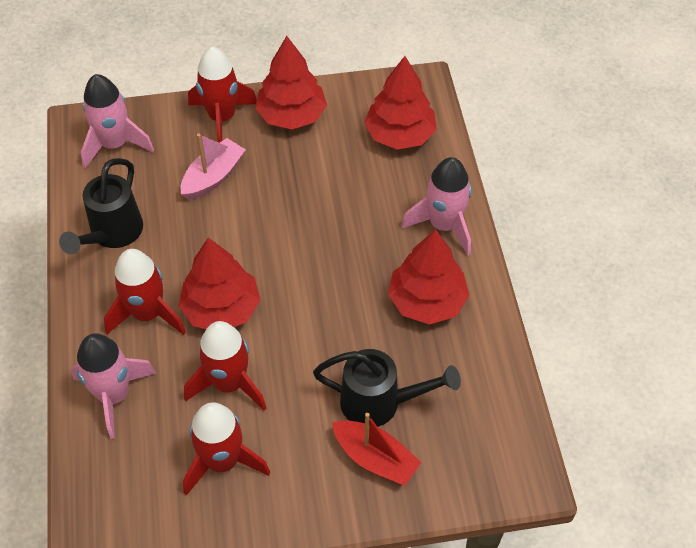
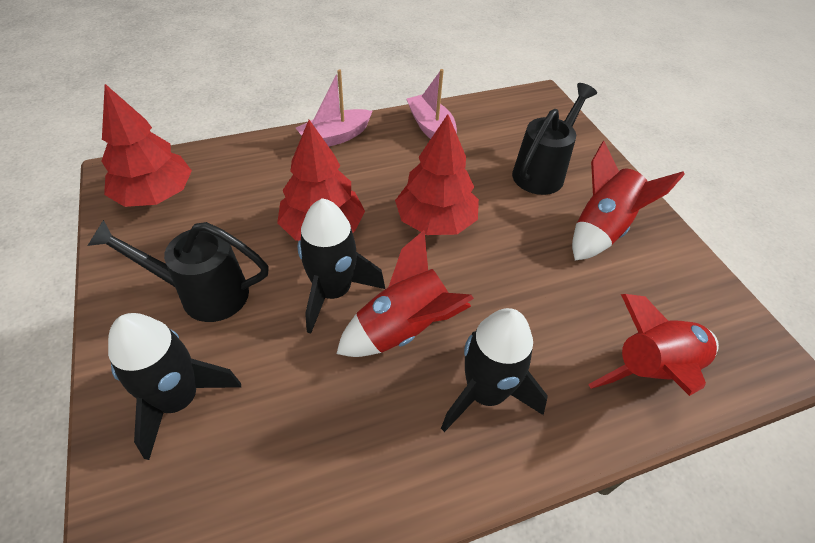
black rocket: none = 0 -> [108,313,241,460] [298,198,385,334] [441,308,548,432] = 3
pink boat: [181,134,246,200] = 1 -> [296,69,372,147] [406,69,457,139] = 2
pink rocket: [71,333,156,439] [81,74,154,169] [401,157,472,256] = 3 -> none = 0
red boat: [332,413,422,486] = 1 -> none = 0
red rocket: [104,249,186,335] [183,402,270,496] [184,321,266,411] [188,47,257,143] = 4 -> [337,230,474,357] [572,141,685,261] [588,294,719,396] = 3
red tree: [179,238,260,329] [255,36,327,129] [364,56,437,150] [388,229,469,325] = 4 -> [101,84,192,207] [277,120,365,241] [395,114,479,235] = 3

